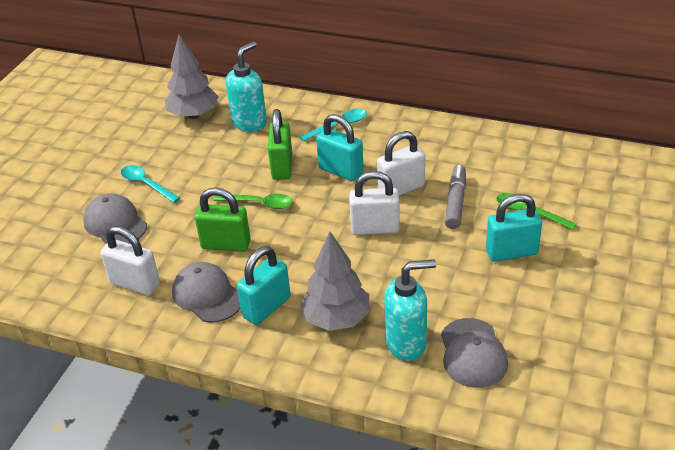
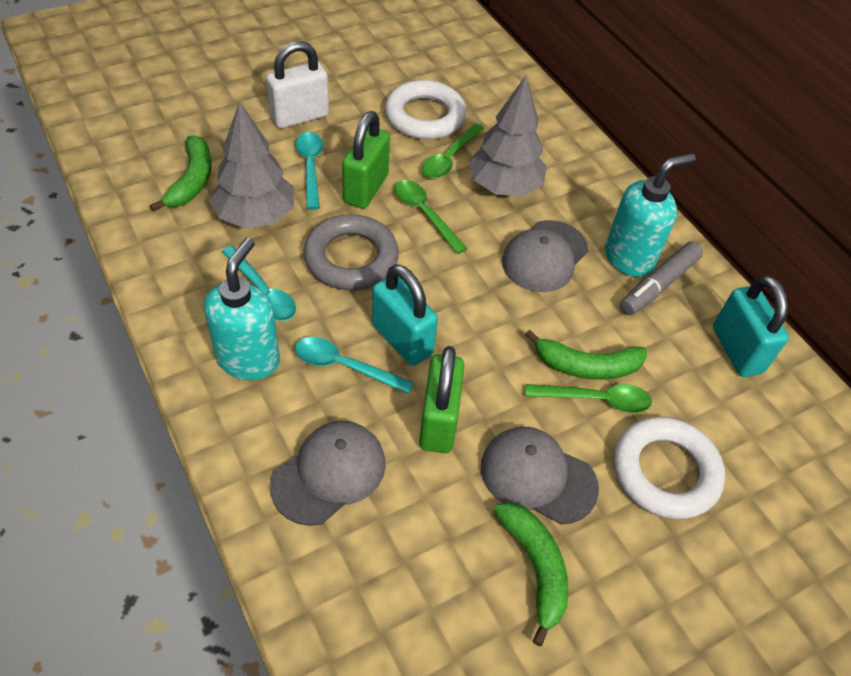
green banana: none = 0 -> [150,136,212,211] [493,502,569,646] [525,330,647,380] = 3
green spoon: [214,194,293,209] [496,193,577,230] = 2 -> [395,180,467,254] [422,123,484,179] [526,384,652,413] = 3
grey ring: none = 0 -> [303,214,399,290] = 1
turquoise padlock: [237,246,291,325] [316,114,364,181] [486,194,542,262] = 3 -> [372,264,438,366] [713,275,789,377] = 2
turquoise spoon: [121,165,180,203] [300,109,367,141] = 2 -> [222,246,296,321] [295,337,414,394] [296,132,323,210] = 3
white padlock: [101,226,160,295] [349,171,400,235] [377,131,425,196] = 3 -> [266,41,329,129] = 1
white ring: none = 0 -> [385,80,466,140] [614,417,725,519] = 2

